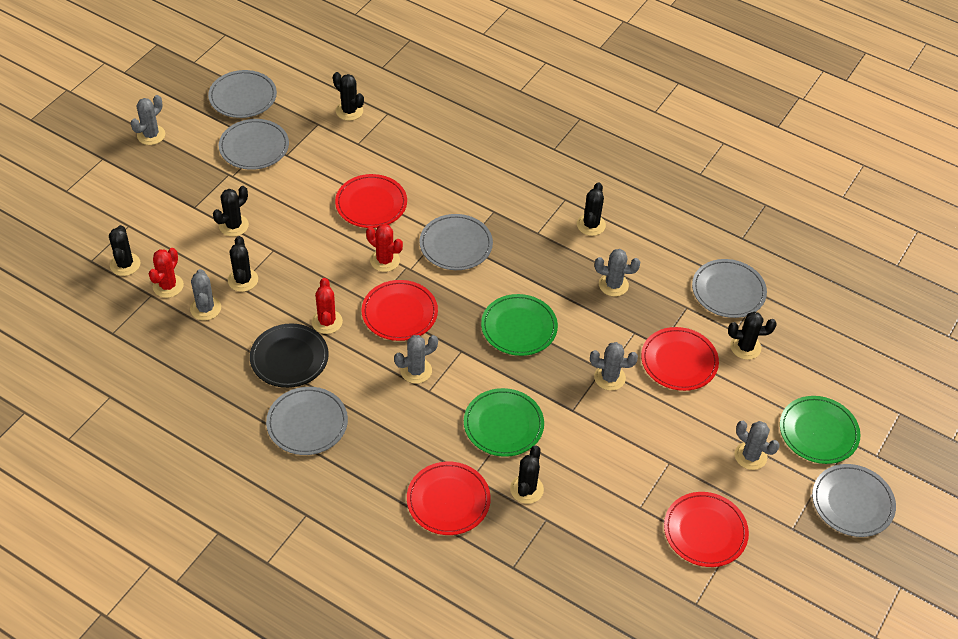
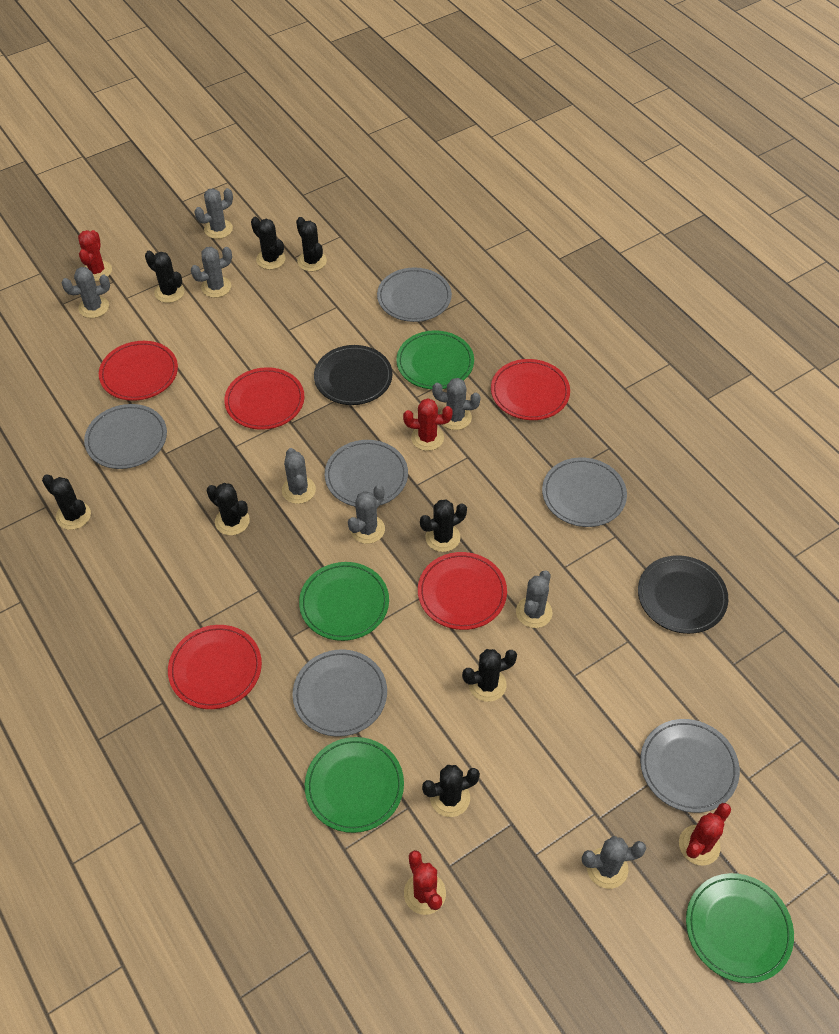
black cactus: [109,225,140,276] [213,186,249,237] [228,236,258,292] [333,72,364,121] [510,445,544,504] [577,182,606,236] [728,311,777,360] = 7 -> [42,474,91,530] [145,251,185,303] [207,483,250,535] [251,217,286,270] [296,217,327,271] [420,500,467,552] [422,765,480,817] [462,649,517,702] = 8
black plate: [250,323,329,388] = 1 -> [314,345,392,405] [638,555,728,634] = 2
green plate: [464,388,544,457] [481,294,558,356] [780,396,860,464] = 3 -> [299,562,389,641] [305,737,404,833] [396,330,474,389] [686,873,794,983] = 4
grey cactus: [130,95,165,145] [190,269,221,320] [394,335,438,384] [590,342,638,391] [595,249,640,297] [735,421,780,470] = 6 -> [62,267,110,318] [191,247,232,298] [194,188,233,239] [282,448,316,504] [348,485,385,544] [432,378,481,430] [516,570,552,628] [582,836,646,889] = 8
red cactus: [149,248,184,298] [311,278,343,334] [366,224,403,272] = 3 -> [78,230,112,281] [403,398,453,451] [404,850,446,915] [679,803,731,866] = 4

